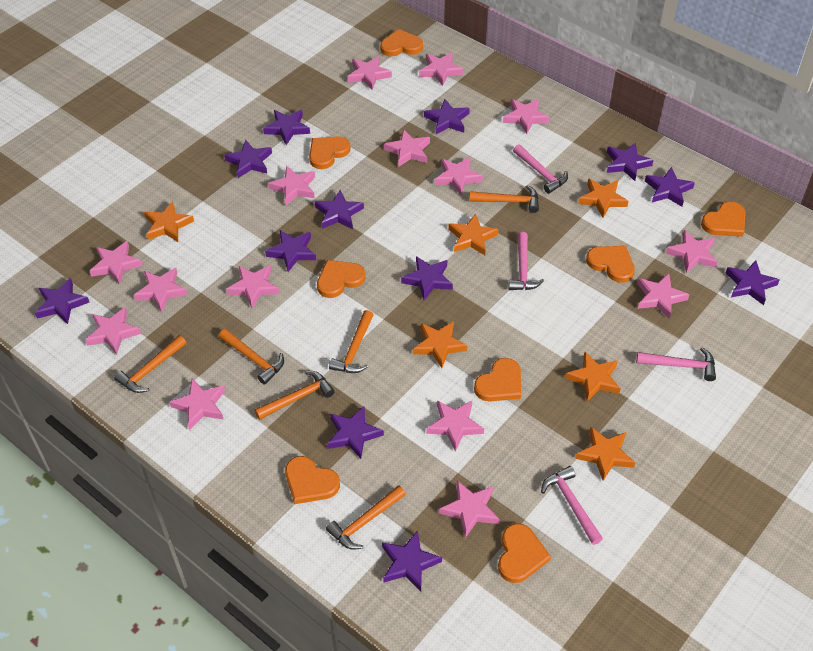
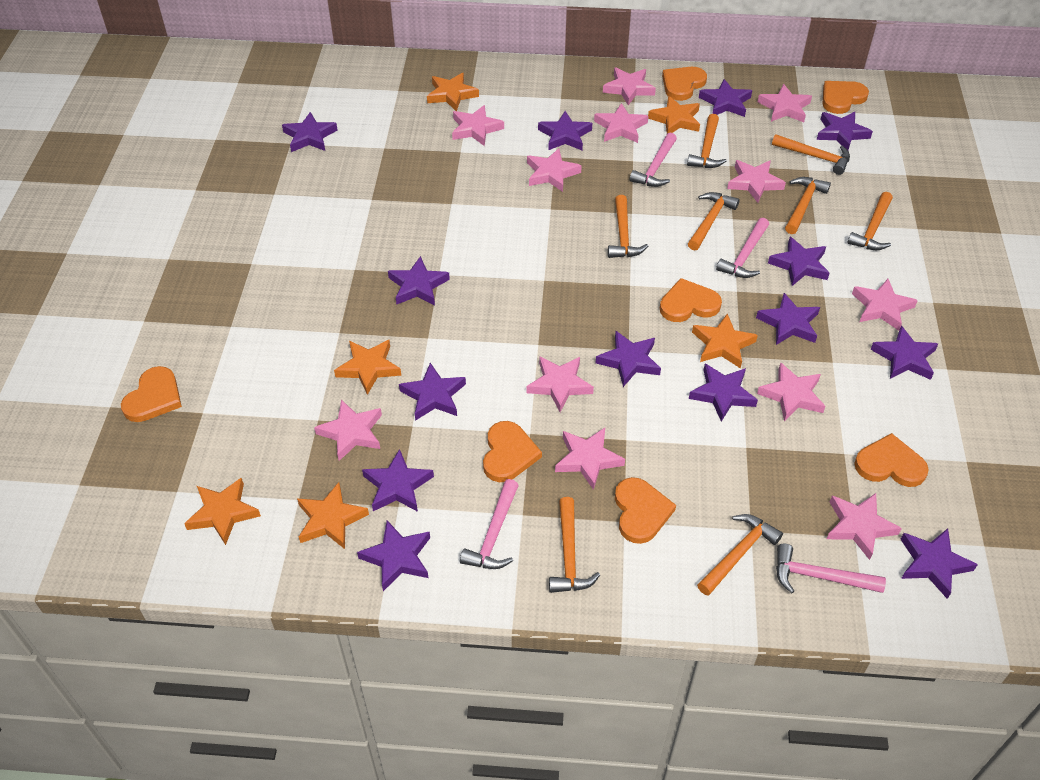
orange hammer: [114,335,186,393] [219,329,284,385] [254,370,335,420] [326,485,406,550] [329,310,374,373] [470,185,539,213] = 6 -> [549,497,600,593] [608,195,648,258] [687,114,726,168] [688,192,740,251] [697,514,783,595] [772,134,850,175] [785,177,831,234] [847,192,893,250] = 8
orange heart: [285,456,340,504] [309,136,351,169] [317,260,366,298] [380,29,423,57] [474,358,521,402] [498,524,551,583] [586,246,635,283] [701,202,746,237] = 8 -> [121,366,182,422] [483,421,542,482] [615,477,676,544] [660,278,722,322] [662,67,707,101] [823,81,869,114] [854,433,929,487] = 7
pink star: [85,307,141,355] [90,241,143,285] [134,268,188,312] [169,379,225,430] [226,265,279,308] [268,166,315,205] [348,56,392,90] [384,130,430,167] [419,53,464,86] [426,400,484,451] [435,157,483,196] [439,480,500,538] [503,99,550,134] [637,274,690,319] [666,230,718,273] = 15 -> [314,400,382,461] [452,105,504,146] [527,148,582,192] [527,356,594,412] [555,428,625,490] [594,103,648,143] [603,67,656,105] [727,160,786,203] [757,362,825,421] [758,84,812,122] [827,493,902,560] [852,279,918,331] = 12
purple star: [35,278,90,324] [224,140,272,178] [263,110,310,145] [265,230,316,272] [315,190,364,229] [327,406,384,459] [382,530,442,591] [401,256,453,300] [424,99,470,134] [607,143,654,181] [645,167,695,207] [726,260,780,305] = 12 -> [282,112,337,152] [357,521,430,591] [362,449,434,512] [388,256,450,305] [399,363,466,421] [538,111,592,150] [596,331,661,387] [689,364,758,422] [699,79,752,117] [756,293,820,345] [768,237,829,286] [817,112,873,150] [870,326,938,380] [901,528,978,599] = 14

